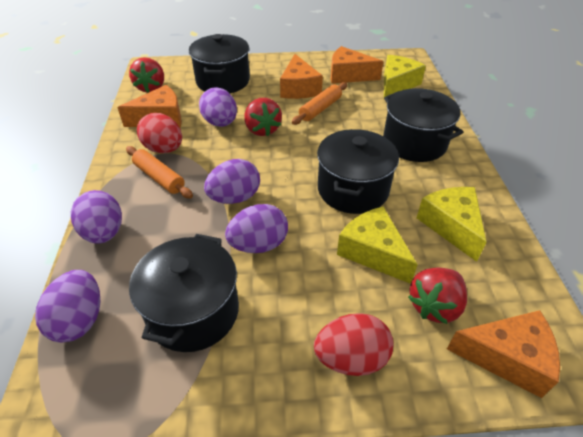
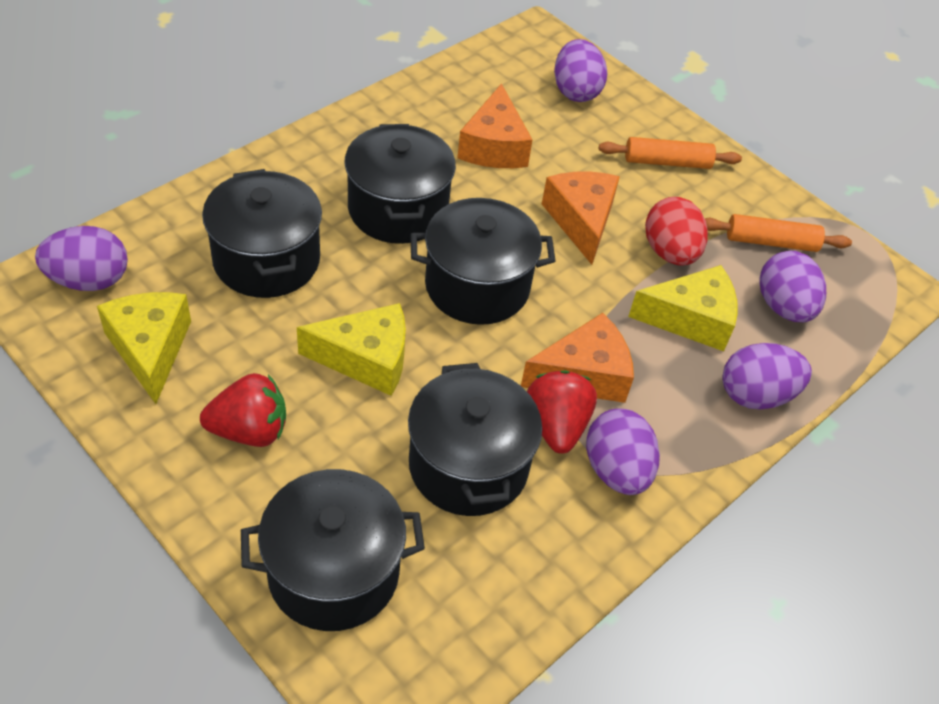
black pot: [129,234,239,352] [189,34,250,93] [317,129,399,214] [383,88,463,162] = 4 -> [202,169,322,298] [241,469,425,631] [344,124,456,244] [408,363,542,516] [410,198,555,325] = 5
orange cheese: [117,85,182,127] [280,54,323,99] [331,46,383,84] [447,310,560,398] = 4 -> [457,83,532,168] [521,313,634,403] [542,172,620,265] = 3
red egg: [137,113,182,153] [314,313,394,376] = 2 -> [645,197,708,265] = 1
red strawberry: [129,57,164,93] [244,98,282,136] [408,268,467,324] = 3 -> [200,373,286,447] [527,371,597,454] = 2

